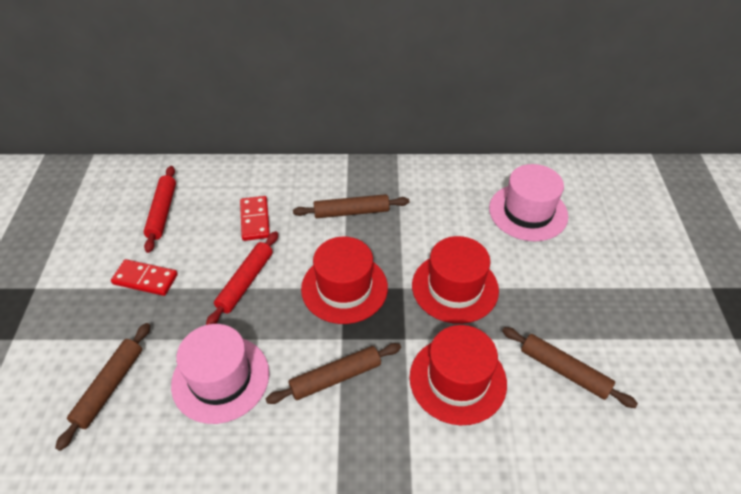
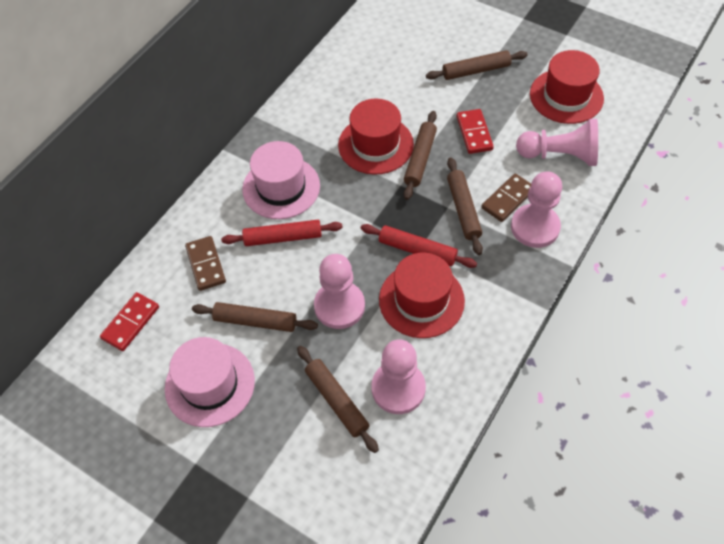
brown domino: none = 0 -> [185,236,226,291] [481,173,531,222] = 2
brown rolling pin: [55,323,150,451] [266,343,401,404] [293,194,409,218] [502,327,638,408] = 4 -> [192,302,318,332] [297,346,379,453] [404,111,437,200] [426,50,528,80] [447,157,483,255] = 5
pink pawn: none = 0 -> [314,254,365,329] [371,339,426,414] [511,171,562,248] [516,119,598,166] = 4

